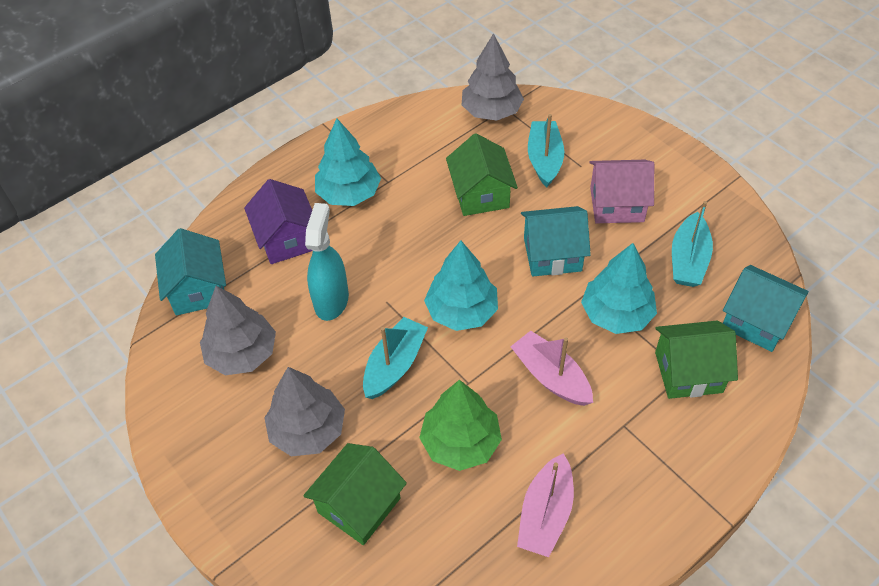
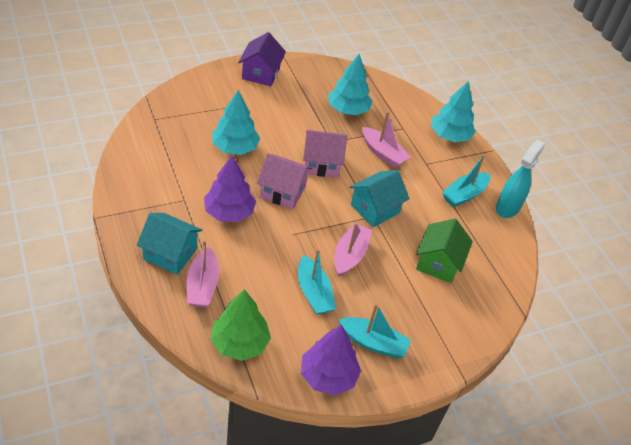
green house: [303,443,407,545] [446,133,518,216] [655,321,738,399] = 3 -> [416,219,473,283] = 1
grey tree: [200,286,276,375] [265,367,345,456] [462,33,524,121] = 3 -> none = 0
pink boat: [511,331,593,406] [517,453,574,557] = 2 -> [187,240,219,307] [334,223,372,277] [362,111,411,168] = 3
pink house: [589,160,654,223] = 1 -> [257,153,312,209] [303,130,347,178] = 2
purple tree: none = 0 -> [204,155,256,222] [301,324,361,396] = 2
turquoise house: [155,228,226,315] [521,206,591,277] [723,265,809,352] = 3 -> [137,213,202,275] [349,170,409,227] = 2

